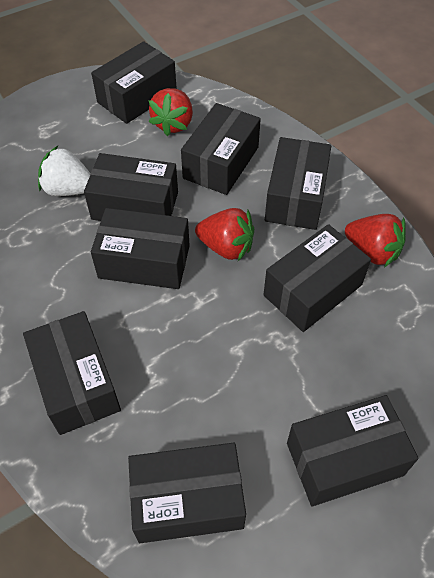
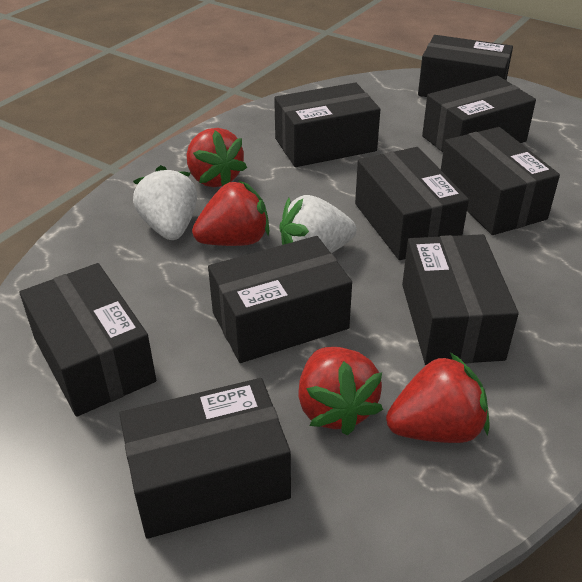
red strawberry: [149,88,193,136] [195,208,254,261] [345,214,406,267] = 3 -> [187,128,247,187] [192,180,269,246] [298,347,383,436] [386,353,489,443] = 4
white strawberry: [38,146,90,196] = 1 -> [133,165,197,240] [280,195,356,253] = 2

